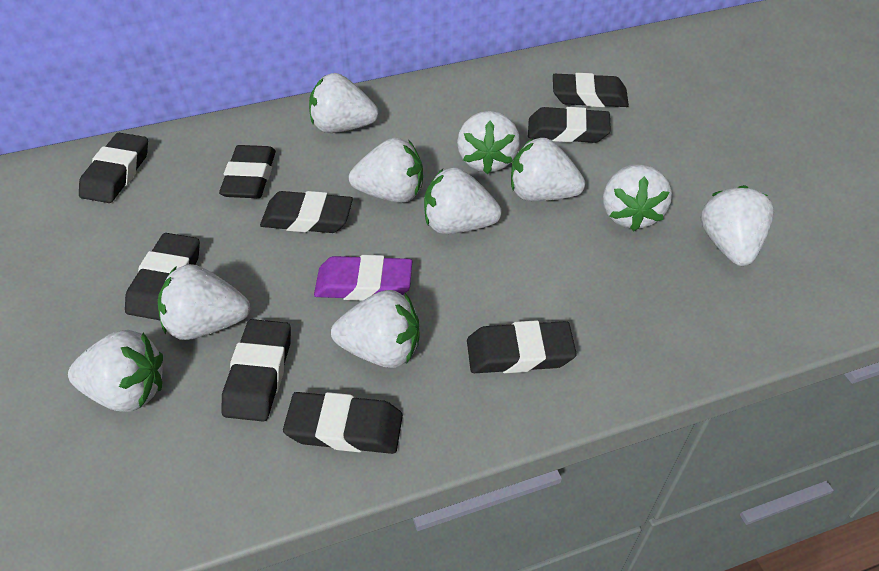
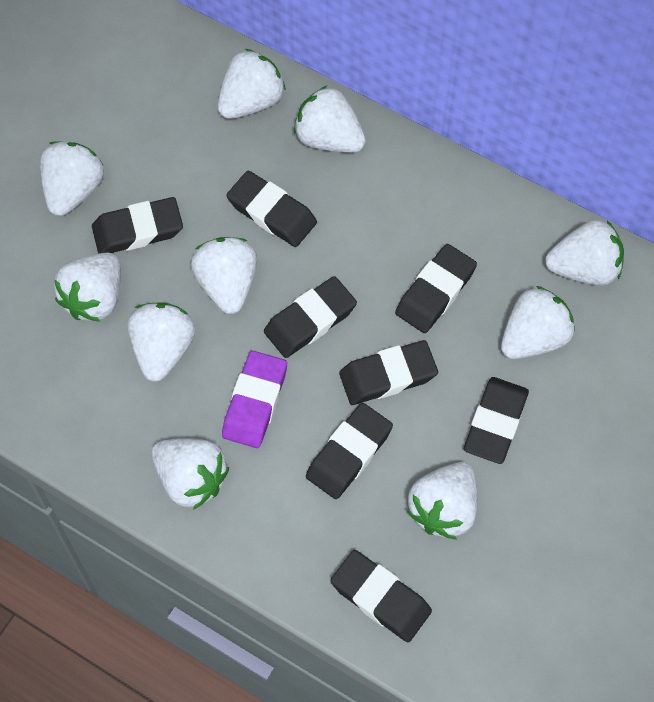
black eraser: [79,133,148,203] [125,233,200,320] [219,145,276,198] [221,319,291,422] [260,191,353,233] [283,392,403,454] [467,320,577,373] [528,107,611,143] [553,73,629,107] = 9 -> [92,197,183,254] [226,171,317,247] [264,276,357,358] [306,403,393,499] [330,550,432,642] [339,340,438,405] [395,244,477,333] [464,377,529,464] = 8

